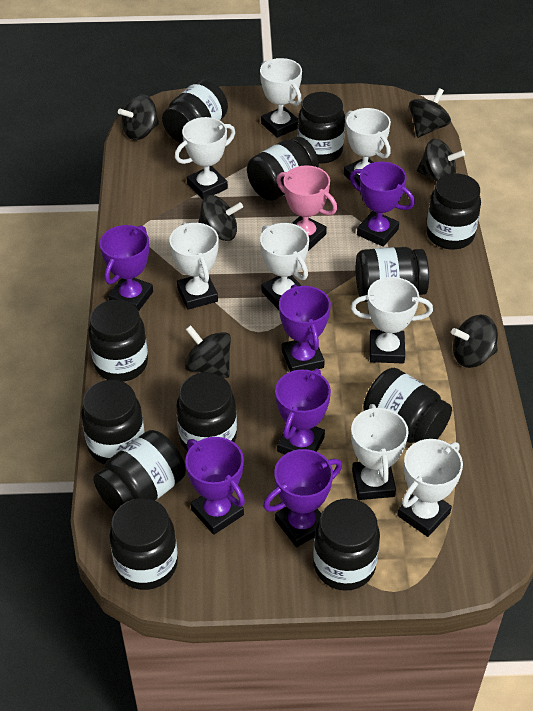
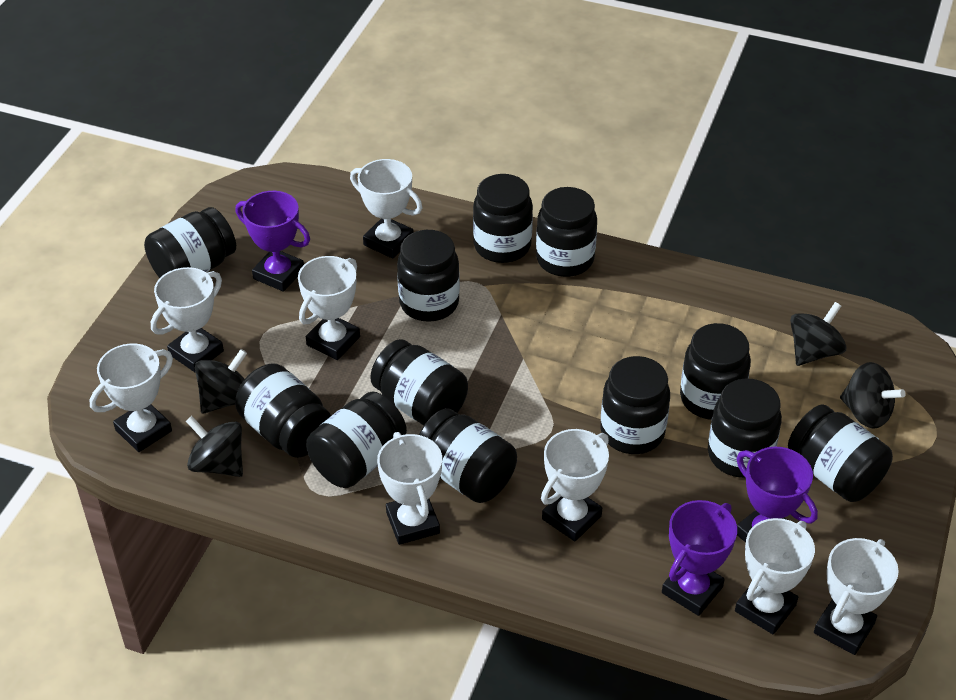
black spinning top: [118,94,159,140] [185,325,231,378] [198,195,243,241] [409,88,451,138] [417,139,465,182] [451,315,498,368] = 6 -> [186,416,243,477] [195,349,247,414] [790,302,846,366] [840,362,906,429] = 4
pink trophy: [276,165,337,251] = 1 -> none = 0
purple trophy: [100,225,153,311] [185,437,245,535] [263,449,342,547] [275,368,331,454] [279,284,331,372] [350,162,415,247] = 6 -> [235,191,310,292] [662,500,737,616] [737,447,818,542] = 3

